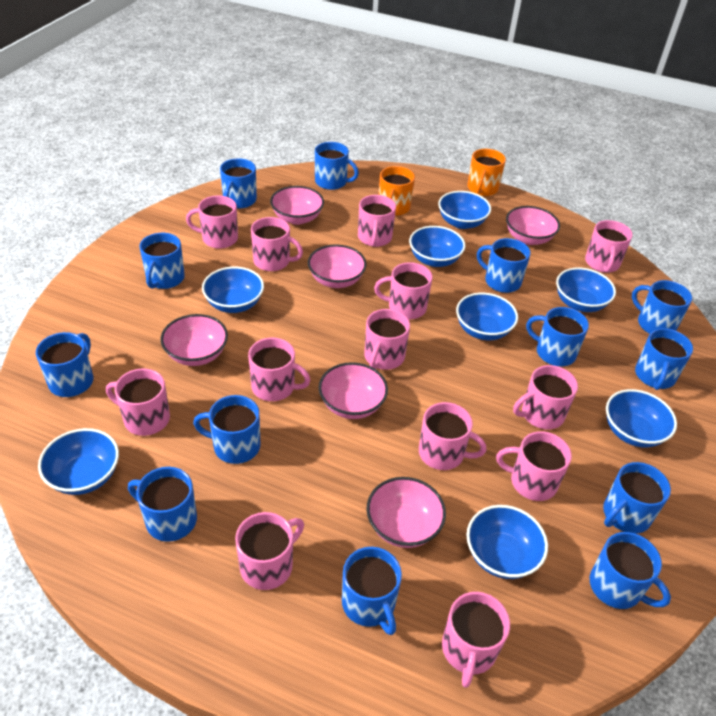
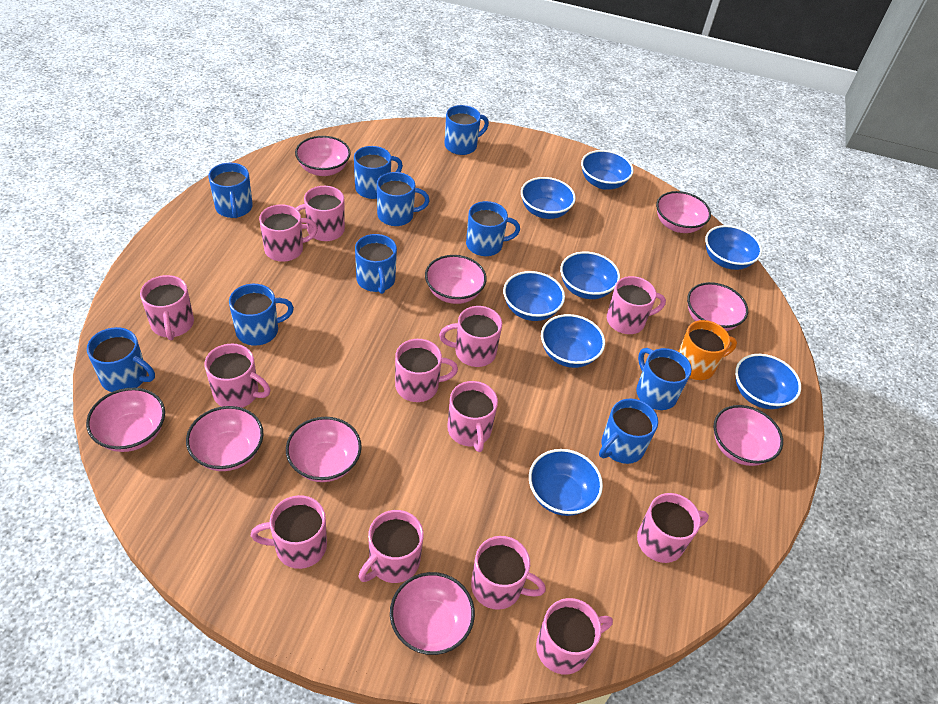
blue mug: [36,332,93,397] [128,467,197,542] [139,233,185,289] [193,395,261,464] [220,158,257,208] [315,142,359,190] [342,547,402,635] [477,238,531,293] [526,307,589,366] [590,532,671,609] [603,462,671,534] [632,280,692,334] [635,328,693,390] = 13 -> [87,327,155,392] [208,163,253,218] [229,284,294,346] [354,146,403,199] [355,234,397,294] [377,172,430,226] [444,105,489,155] [466,201,520,256] [599,399,658,464] [636,348,692,410] = 10
orange mug: [379,166,415,216] [468,149,506,196] = 2 -> [678,320,737,380] = 1
pink bowl: [161,314,228,366] [270,186,324,225] [308,244,367,288] [319,362,388,419] [366,477,446,548] [506,206,560,245] = 6 -> [86,388,165,452] [186,406,263,471] [286,417,362,482] [295,136,351,176] [390,572,475,655] [425,255,487,304] [656,191,711,233] [687,282,748,331] [713,405,783,466] = 9

